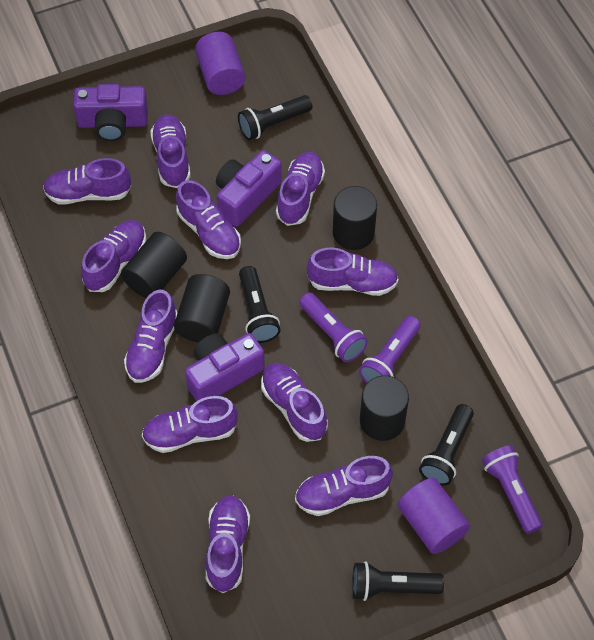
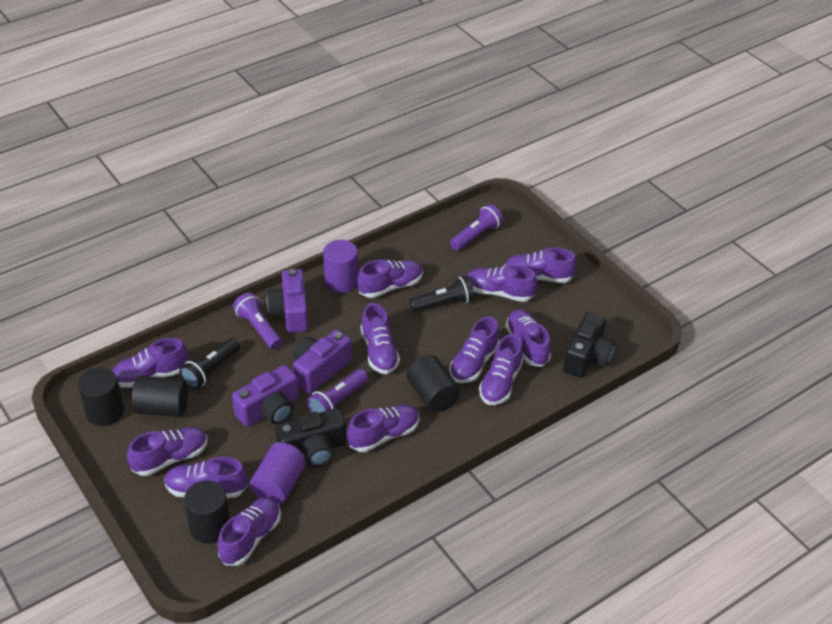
black camera: none = 0 -> [276,408,346,467] [563,312,615,378] = 2
black flashlight: [238,95,313,140] [239,266,280,343] [352,561,444,601] [419,404,474,486] = 4 -> [180,338,240,389] [410,276,475,312] = 2
purple shoe: [43,158,131,204] [81,220,146,292] [124,290,177,383] [142,396,238,453] [150,115,191,188] [176,180,241,259] [206,495,250,593] [261,363,328,442] [276,152,325,226] [295,456,393,516] [307,248,399,296] = 11 -> [113,338,188,388] [127,427,208,476] [164,457,247,498] [217,497,281,566] [347,405,420,452] [357,260,423,298] [361,303,400,374] [449,317,499,383] [467,265,537,302] [479,334,523,405] [504,248,577,283] [505,309,551,367] = 12

